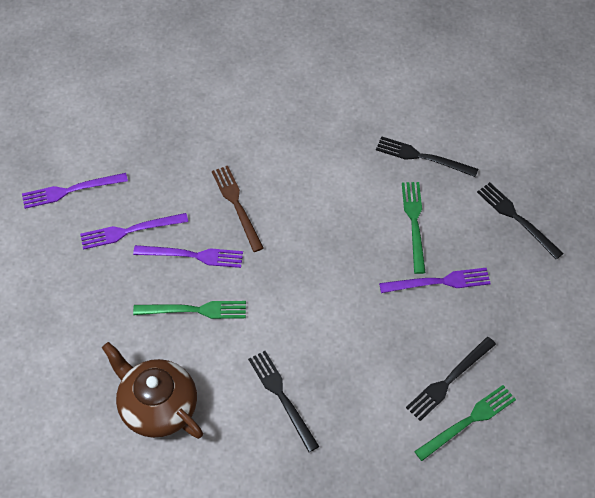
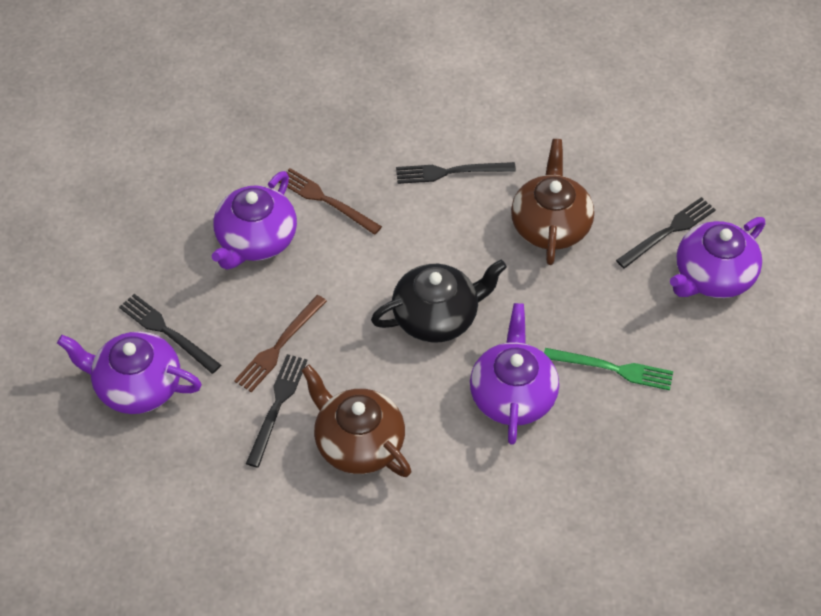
black teapot: none = 0 -> [371,260,507,343] = 1
brown fork: [212,166,264,252] = 1 -> [234,295,327,392] [279,168,382,235] = 2
brown teapot: [102,342,203,439] = 1 -> [301,365,411,477] [511,139,594,265] = 2
green fork: [133,301,246,319] [402,182,426,274] [414,385,516,461] = 3 -> [544,348,673,390] = 1
purple fork: [22,173,128,209] [80,213,188,250] [133,245,243,268] [379,267,491,293] = 4 -> none = 0
purple teapot: none = 0 -> [57,331,202,414] [212,171,297,270] [470,303,559,445] [670,217,765,298] = 4

